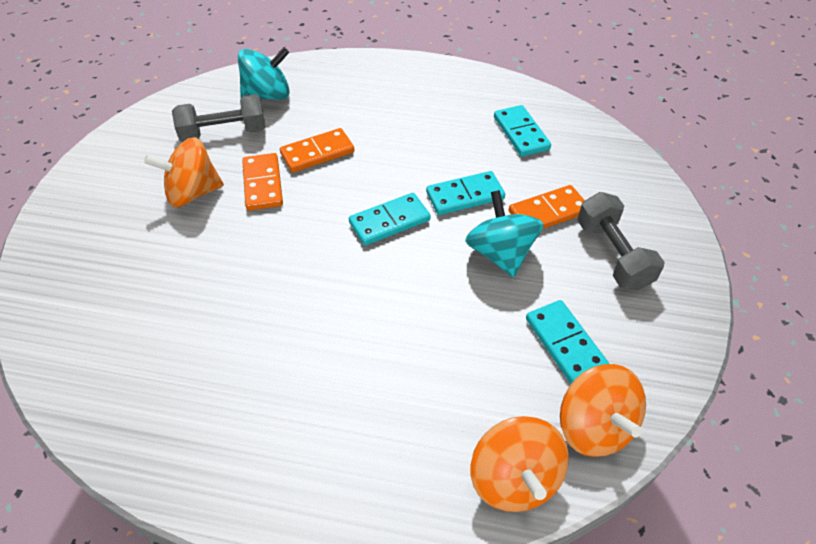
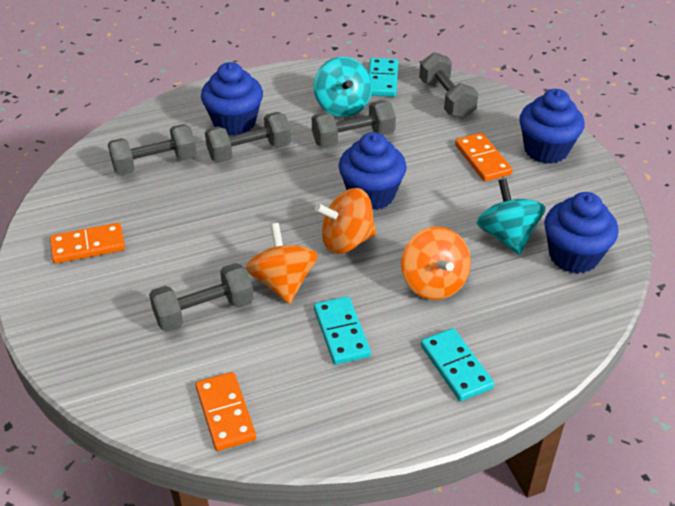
blue cupcake: none = 0 -> [201,62,263,135] [339,132,407,210] [519,89,584,164] [544,192,619,273] = 4
grey dumbbell: [172,94,266,142] [577,192,665,291] = 2 -> [108,124,197,175] [149,263,254,332] [205,112,291,163] [312,100,396,148] [419,52,479,119] = 5
turquoise domino: [349,193,431,246] [426,171,505,215] [494,105,551,157] [526,300,609,384] = 4 -> [314,296,371,365] [369,58,398,97] [421,328,494,401] = 3

